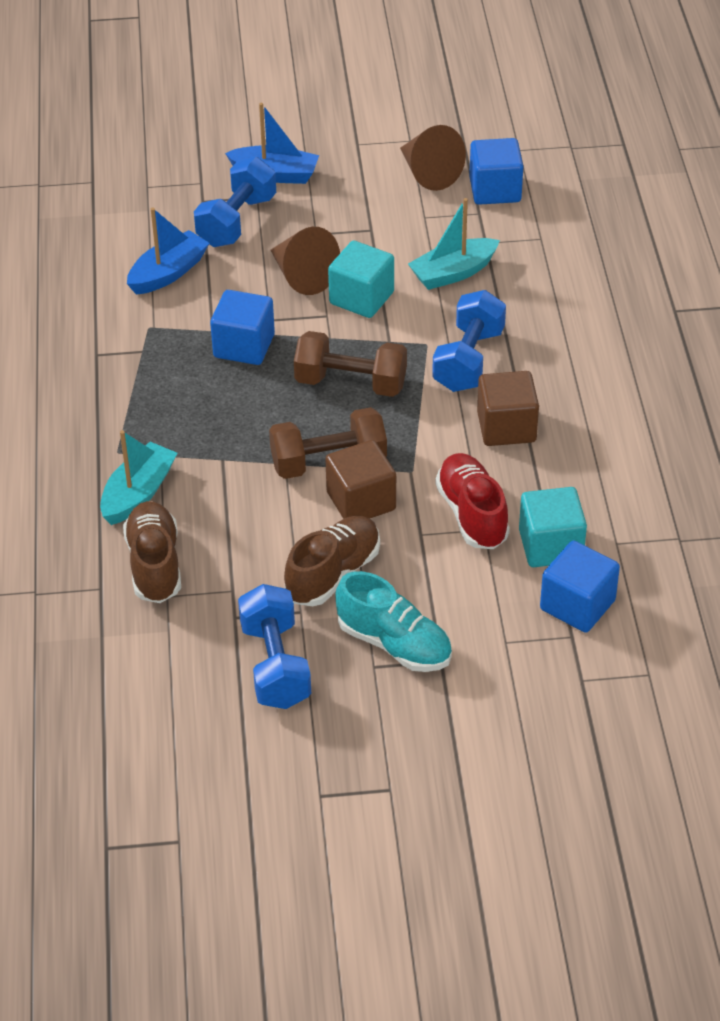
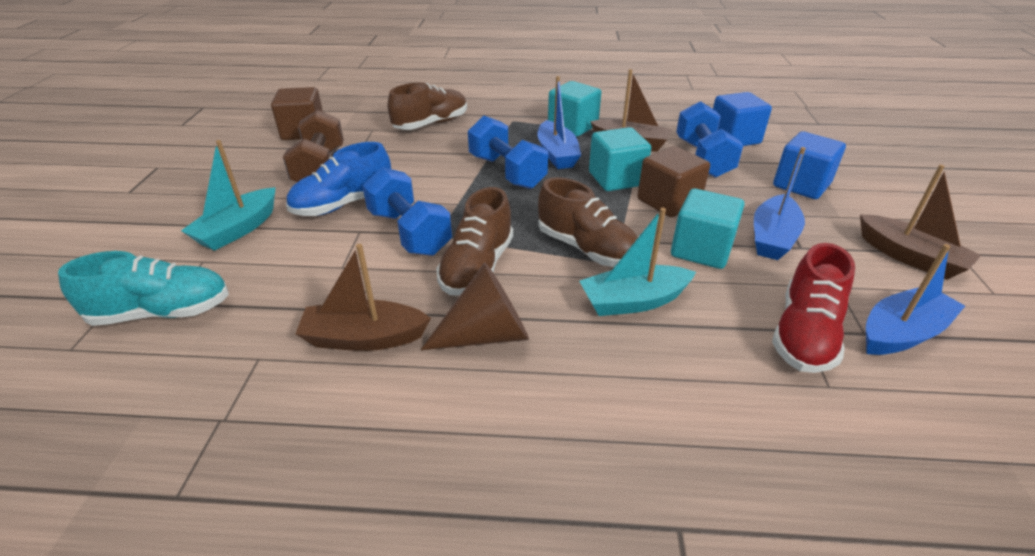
blue boat: [127,207,209,295] [225,103,319,184] = 2 -> [537,76,581,169] [754,147,806,260] [866,244,965,355] = 3
blue cube: [210,290,275,365] [469,138,523,205] [540,541,620,633] = 3 -> [713,92,772,146] [773,131,846,199] = 2
blue shoe: none = 0 -> [286,142,391,216] = 1
brown boat: none = 0 -> [295,244,431,351] [590,69,672,152] [860,165,982,280] = 3
brown cone: [271,227,340,295] [400,125,466,191] = 2 -> [421,262,529,350] = 1
brown dumbbell: [269,407,387,479] [294,331,407,397] = 2 -> [283,109,344,182] = 1
brown shoe: [123,501,181,603] [284,516,380,606] = 2 -> [388,83,467,130] [436,187,513,295] [538,177,638,267] = 3
turquoise cube: [328,241,394,318] [519,487,587,567] = 2 -> [548,81,601,137] [589,127,651,191] [671,189,744,269] = 3

